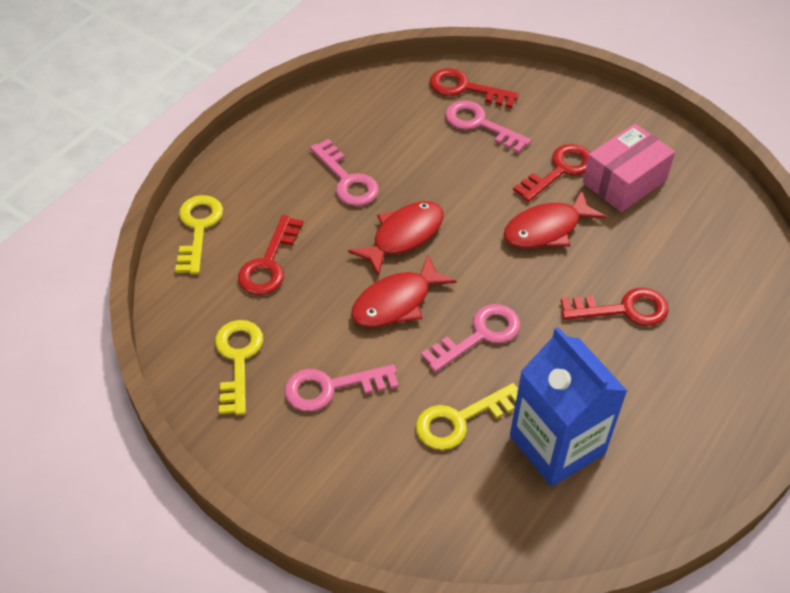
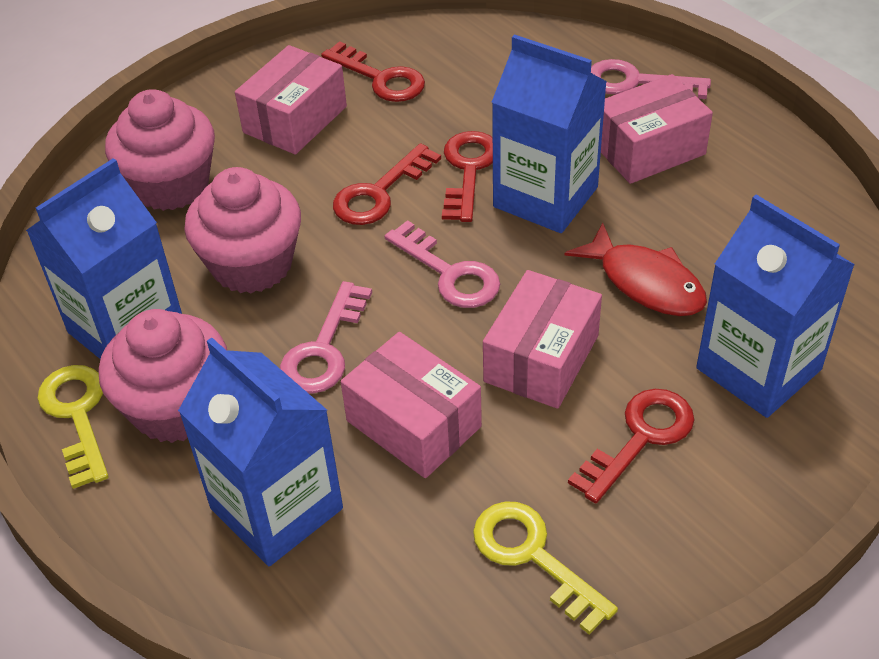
blue carton: [510,327,627,487] = 1 -> [26,158,182,359] [178,337,343,566] [492,34,607,233] [696,194,855,418] = 4
pink box: [583,124,675,212] = 1 -> [235,45,347,155] [341,332,482,478] [483,270,602,409] [601,74,713,184] = 4
pink cupcake: none = 0 -> [99,309,227,443] [105,89,215,211] [184,167,301,293] = 3
pink key: [284,364,399,412] [310,139,379,206] [421,304,520,372] [445,100,531,153] = 4 -> [280,281,372,394] [385,220,500,308] [591,59,711,99] = 3
red fish: [348,201,444,276] [351,255,457,328] [504,190,606,248] = 3 -> [565,222,707,316] = 1
yellow key: [175,195,223,274] [215,320,263,415] [416,383,518,450] = 3 -> [37,365,109,489] [473,501,618,634] = 2

